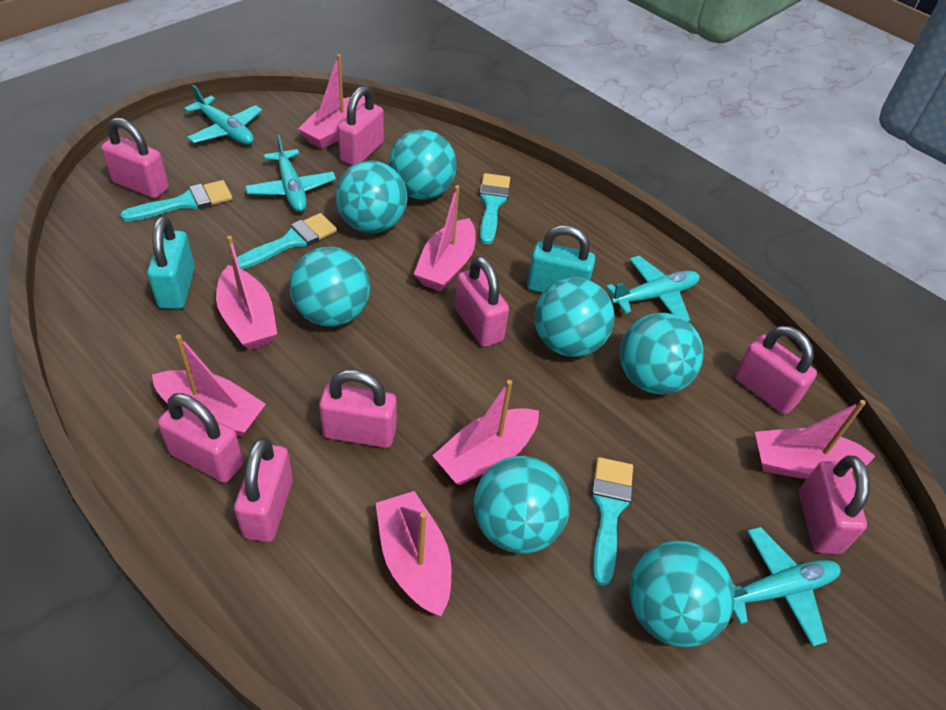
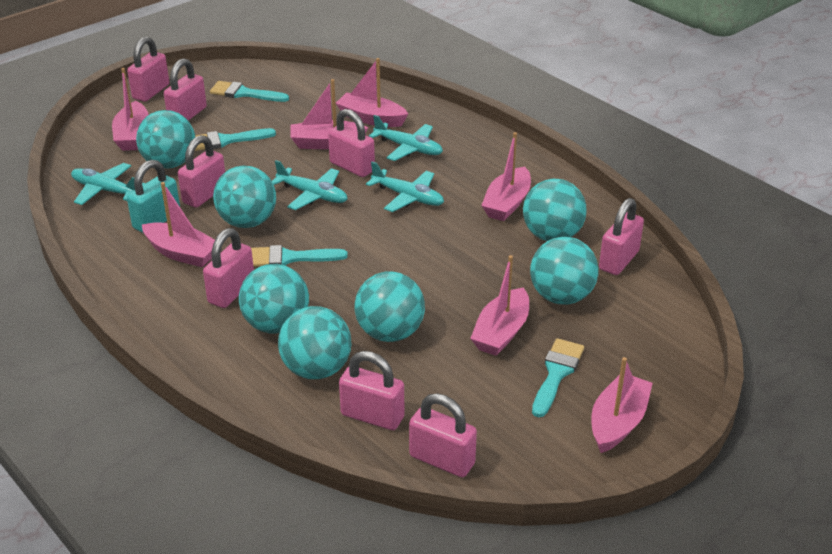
turquoise padlock: [147,216,195,309] [527,225,595,293] = 2 -> [127,160,180,233] = 1

